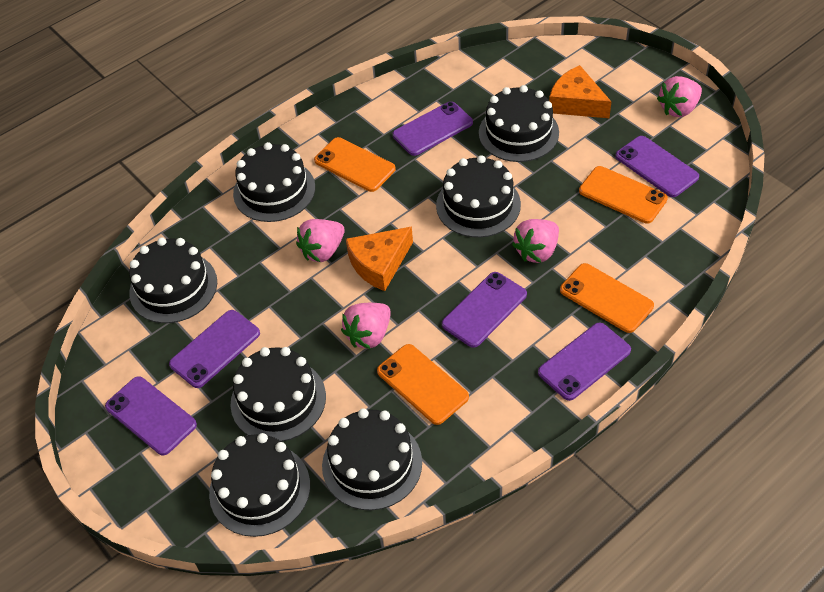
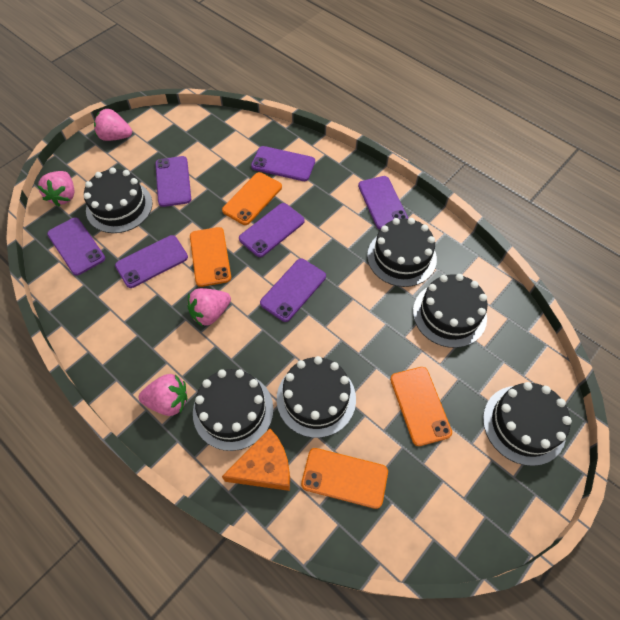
black cake: [129,237,217,323] [209,433,310,537] [231,347,326,442] [233,142,315,222] [322,408,422,510] [436,155,521,238] [479,85,559,162] = 7 -> [84,167,153,233] [193,369,273,451] [277,356,356,438] [367,218,437,287] [413,274,488,348] [483,382,572,466] = 6
orange cheese: [346,227,413,291] [549,65,611,118] = 2 -> [222,429,290,491] = 1
purple phone: [105,376,197,456] [169,310,260,388] [393,101,473,156] [442,272,527,348] [538,323,631,401] [615,136,699,197] = 6 -> [47,217,105,275] [115,235,188,288] [155,156,191,207] [239,203,305,257] [251,146,315,181] [260,259,326,322] [358,176,408,230] = 7

